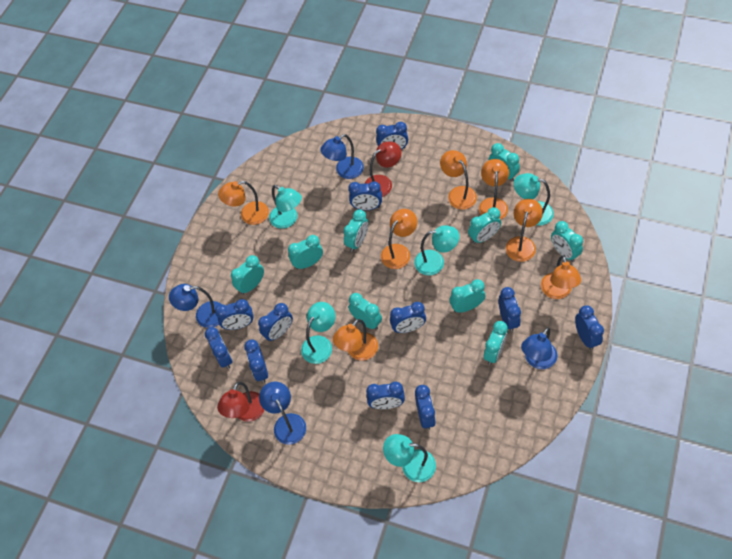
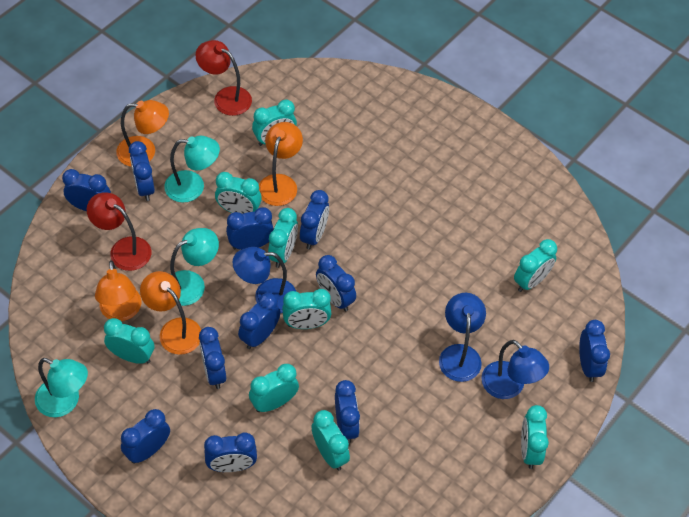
blue lamp: [169,284,221,328] [259,382,306,445] [320,134,364,179] [521,327,557,369] = 4 -> [232,247,296,313] [439,293,486,382] [481,340,549,399] = 3
orange lamp: [218,181,269,225] [333,319,378,361] [381,209,417,269] [440,150,477,210] [479,159,509,220] [505,199,543,262] [541,255,581,299] = 7 -> [95,260,142,321] [116,100,169,167] [140,271,201,355] [259,122,303,206] = 4
turquoise lamp: [269,185,302,229] [301,302,335,364] [383,434,436,482] [414,225,459,275] [514,173,554,226] = 5 -> [35,358,88,417] [164,136,220,203] [170,228,219,306] = 3

